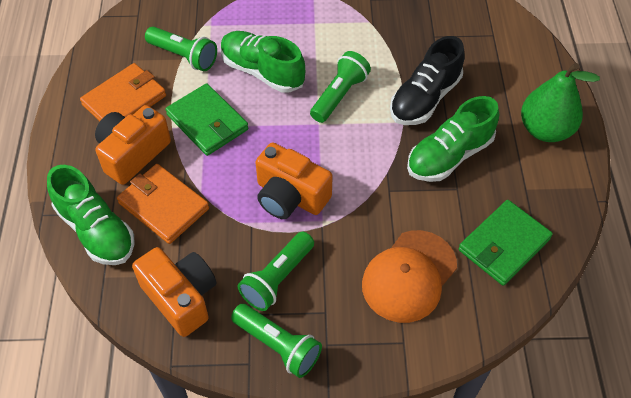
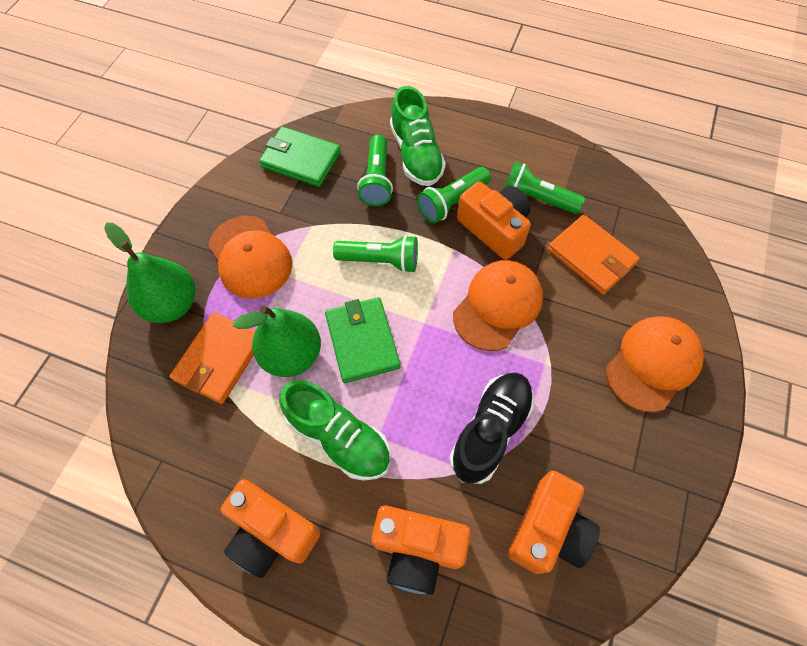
green pear: [521,63,600,142] = 1 -> [104,223,196,323] [233,305,321,377] = 2
green shoe: [47,165,135,265] [221,31,305,93] [407,96,499,182] = 3 -> [279,380,390,481] [390,86,446,186] = 2
orange camera: [95,105,171,185] [132,247,217,337] [255,142,333,219] = 3 -> [221,479,321,578] [371,505,471,594] [457,181,531,260] [508,471,600,574] = 4
orange cap: [362,230,457,323] = 1 -> [209,216,292,299] [453,260,543,351] [606,316,704,412] = 3

